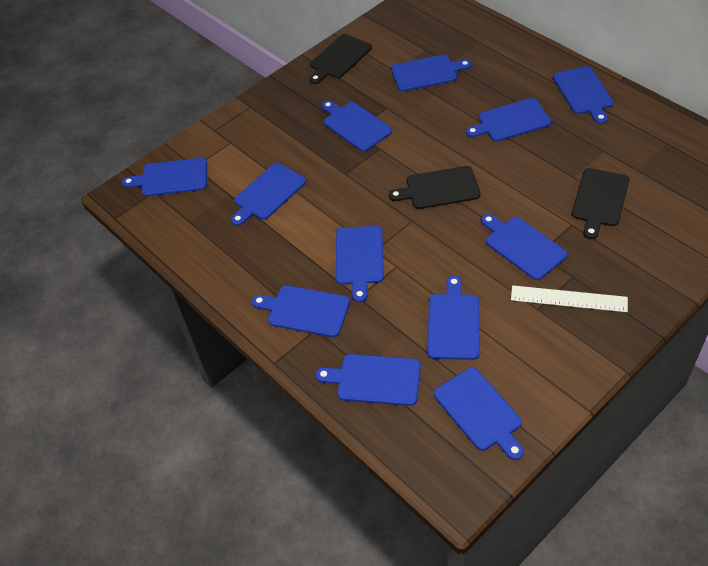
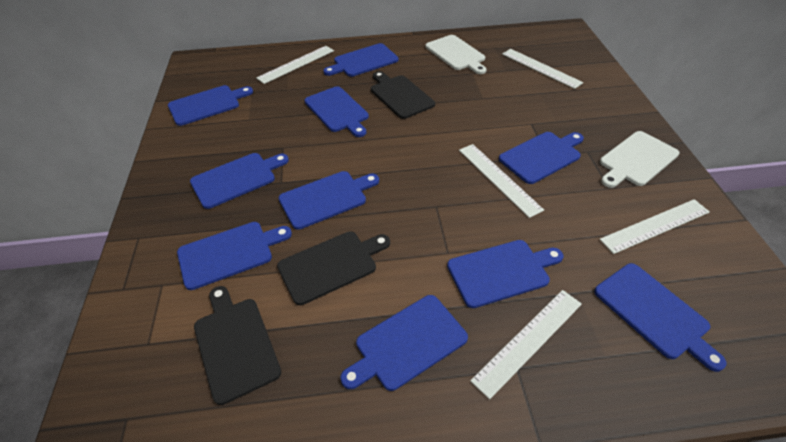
blue cutting board: [122,158,207,197] [231,163,306,226] [252,285,350,337] [316,354,421,406] [322,100,392,152] [336,226,384,302] [391,55,472,92] [427,276,480,360] [434,367,524,460] [466,98,552,141] [481,214,568,280] [553,66,613,124] = 12 -> [168,85,253,126] [177,222,292,290] [190,153,289,209] [279,171,379,230] [304,86,369,137] [323,43,398,77] [340,295,468,391] [447,240,563,308] [499,132,584,184] [594,263,727,372] = 10
white cutting board: none = 0 -> [426,35,487,74] [600,131,680,188] = 2
white ruler: [511,285,628,312] = 1 -> [256,46,334,84] [459,144,544,218] [470,290,582,399] [502,49,584,89] [600,199,710,254] = 5

